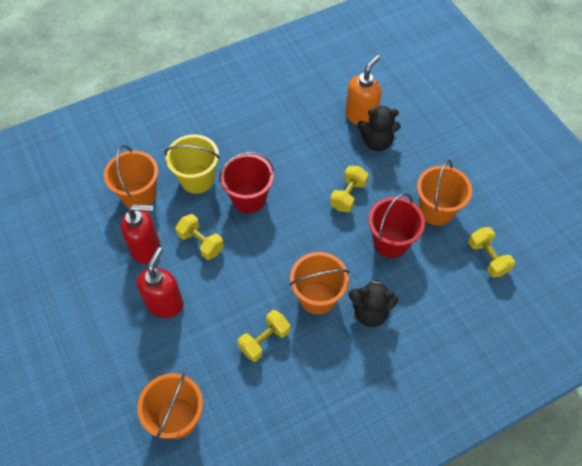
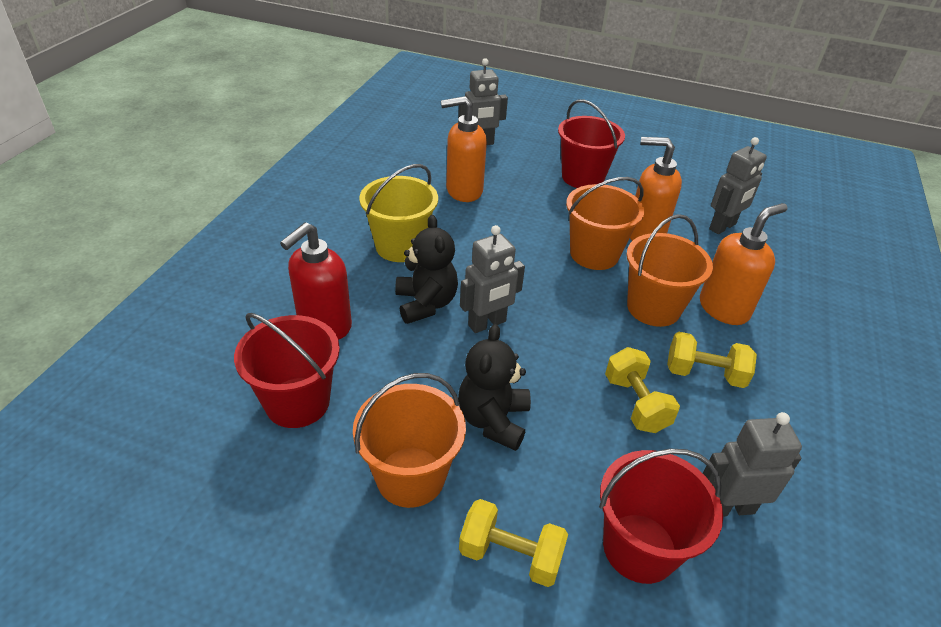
grey robot: none = 0 -> [458,58,508,145] [460,225,525,333] [703,412,802,517] [709,137,767,234] = 4
orange bucket: [104,145,158,208] [137,373,203,439] [289,252,349,315] [417,160,472,226] = 4 -> [353,373,466,508] [566,177,644,270] [626,214,713,327] = 3
orange soap dispenser: [346,55,382,125] = 1 -> [441,96,487,202] [630,137,682,241] [700,203,788,325] = 3
red bucket: [219,152,274,213] [368,193,425,258] = 2 -> [234,313,340,428] [558,99,625,188] [599,449,723,584] = 3
red soap dispenser: [121,205,160,264] [137,247,184,318] = 2 -> [280,222,352,340] = 1
yellow dumbbell: [175,214,224,260] [238,310,290,362] [330,166,368,212] [468,227,515,278] = 4 -> [459,499,568,587] [605,347,680,433] [667,332,757,388] = 3

